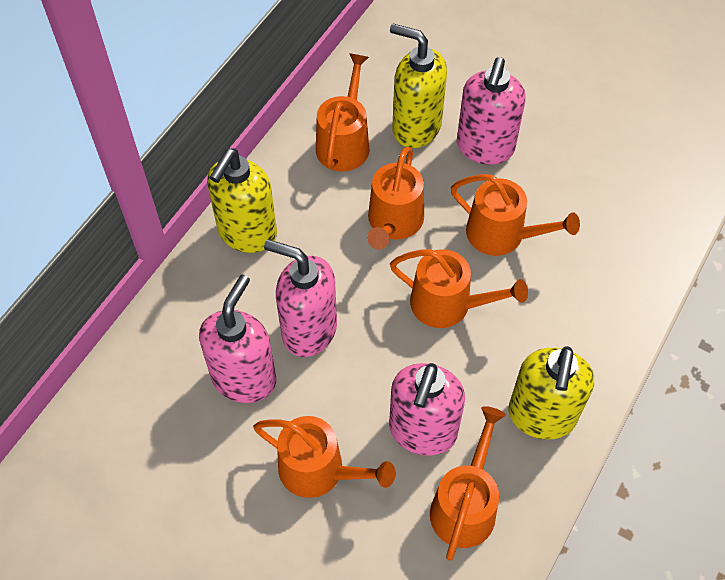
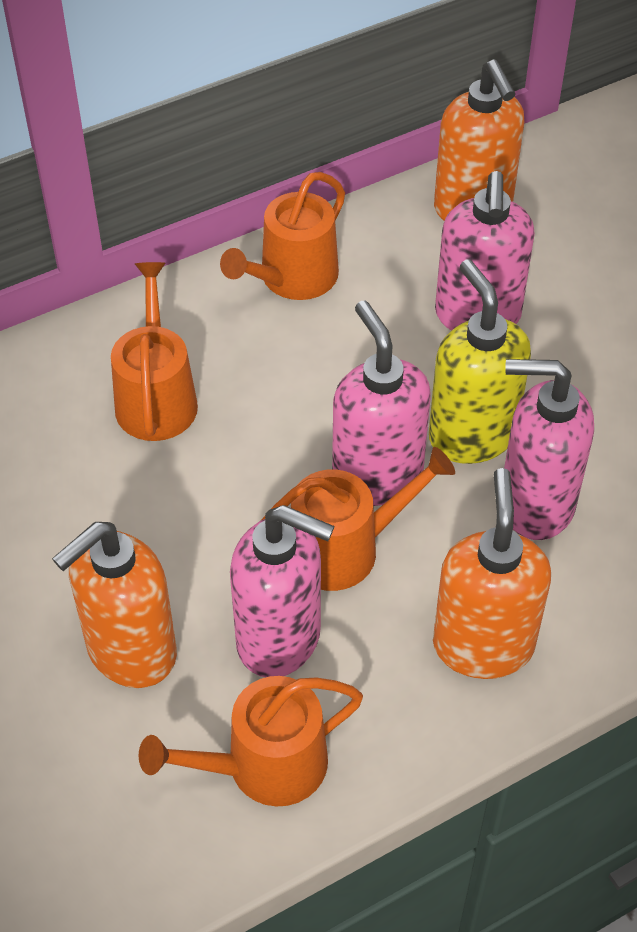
orange soap dispenser: none = 0 -> [52,522,177,688] [433,468,551,679] [434,60,524,221] = 3
orange watering can: [253,416,395,498] [316,53,369,172] [367,147,424,249] [390,249,528,328] [430,406,506,561] [451,174,580,256] = 6 -> [111,262,198,441] [139,676,363,807] [220,172,345,300] [261,447,455,591] = 4
yellow soap dispenser: [207,148,277,253] [390,24,447,148] [508,346,594,439] = 3 -> [429,259,531,464] = 1

